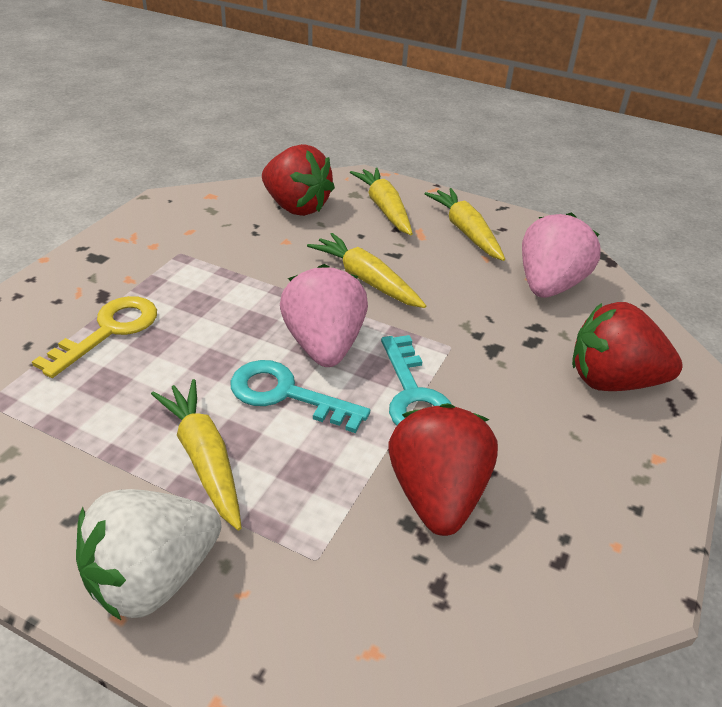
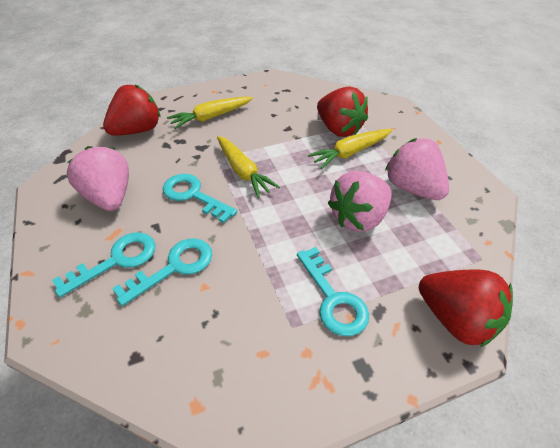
pink strawberry: [280,264,368,367] [522,212,601,298] = 2 -> [67,146,129,211] [328,171,392,232] [385,138,449,200] = 3
turquoise key: [231,360,370,433] [381,335,451,425] = 2 -> [52,233,155,298] [112,238,212,306] [162,174,237,223] [297,247,369,336] = 4
white strawberry: [76,489,221,620] = 1 -> none = 0
yellow carrot: [151,379,242,530] [307,233,426,308] [350,168,413,235] [424,188,505,261] = 4 -> [167,97,253,129] [217,136,280,198] [308,129,392,169] = 3
yellow key: [32,296,157,378] = 1 -> none = 0

